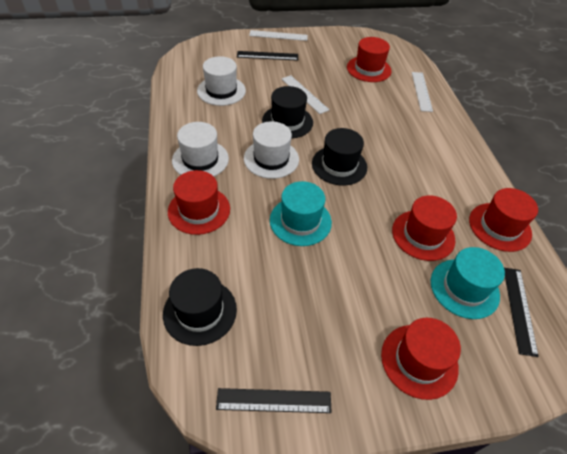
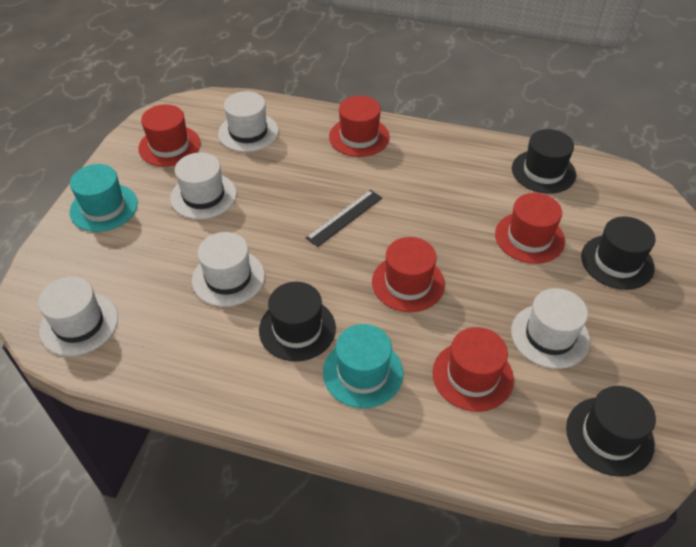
black hat: [163,268,237,346] [262,86,313,139] [312,128,367,186] = 3 -> [259,282,336,361] [512,129,576,194] [566,386,656,477] [581,216,656,290] = 4
black ruler: [216,388,332,413] [237,51,298,61] [504,268,539,357] = 3 -> [306,190,382,247] = 1
white hat: [172,122,229,176] [197,56,246,106] [244,121,299,179] = 3 -> [38,277,118,356] [170,153,236,219] [192,232,265,307] [218,91,279,152] [511,288,590,369] = 5
white ruler: [249,30,308,41] [282,75,329,114] [412,72,433,112] = 3 -> none = 0

